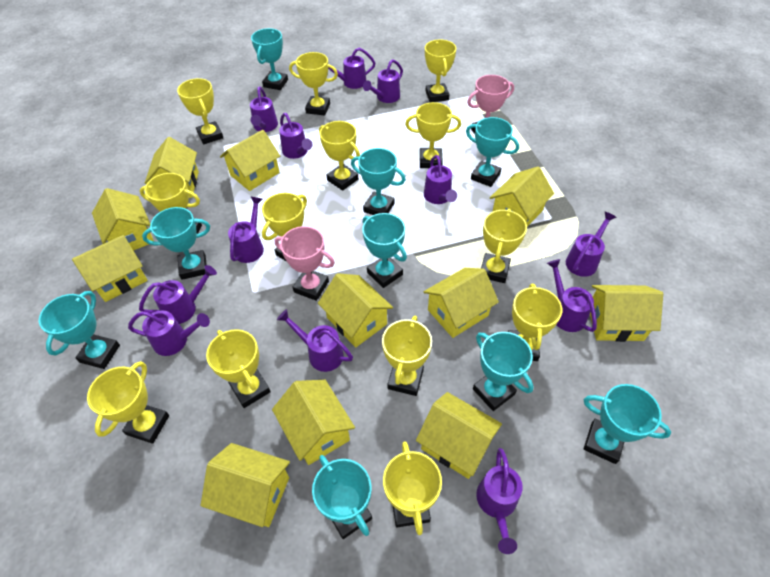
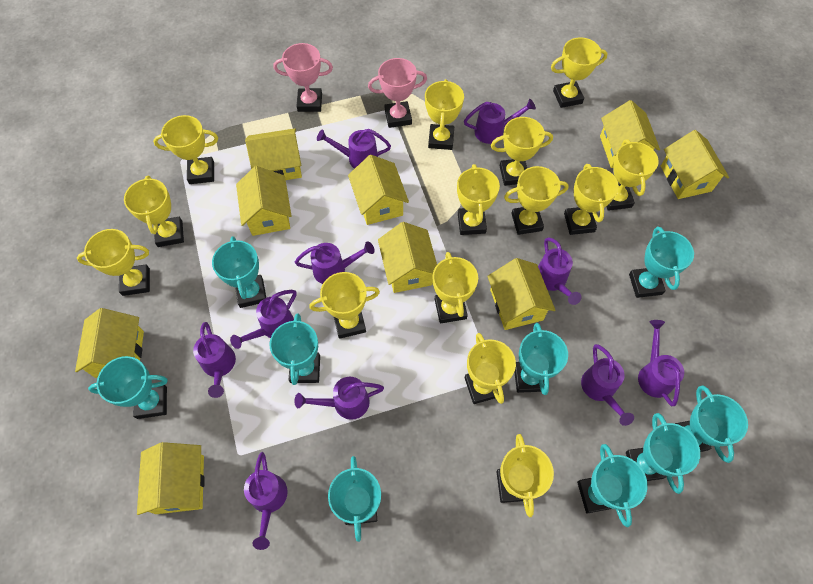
purple watering can: [128,310,210,356] [139,265,217,324] [228,197,264,263] [250,87,278,132] [277,309,353,372] [279,113,312,159] [328,48,375,89] [363,59,403,103] [424,155,457,204] [476,448,523,554] [547,259,597,332] [566,212,617,277] = 12 -> [193,322,236,398] [230,290,296,349] [244,452,288,550] [294,377,384,420] [295,241,375,284] [317,129,391,169] [464,99,536,144] [538,237,582,305] [581,344,634,426] [638,320,684,407] = 10
yellow house: [72,235,148,302] [92,188,154,251] [145,137,199,198] [201,443,290,527] [220,130,280,191] [272,380,355,465] [318,273,393,347] [416,392,502,479] [423,268,499,338] [490,167,554,227] [590,285,663,342] = 11 -> [75,308,144,378] [137,442,205,515] [236,166,292,236] [245,128,302,180] [348,155,409,225] [378,222,437,293] [487,258,555,330] [600,100,660,168] [661,130,729,199] = 9
yellow trophy: [87,361,169,444] [140,173,202,234] [177,78,223,144] [206,329,271,408] [262,193,307,262] [289,52,338,116] [319,121,360,191] [382,316,432,396] [383,441,442,535] [405,102,461,168] [425,39,456,103] [481,209,527,283] [508,284,562,361] = 13 -> [77,229,150,296] [124,176,184,247] [153,115,218,184] [309,272,380,339] [425,79,464,150] [433,252,478,324] [457,164,500,235] [465,333,516,404] [491,117,553,186] [497,434,554,517] [504,166,569,235] [551,37,608,108] [564,164,619,235] [606,139,659,211] = 14

